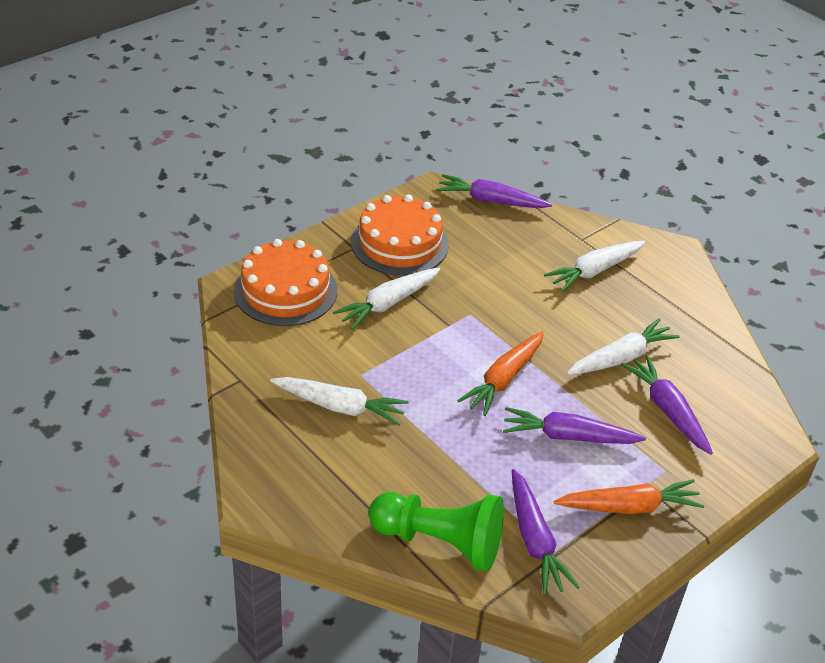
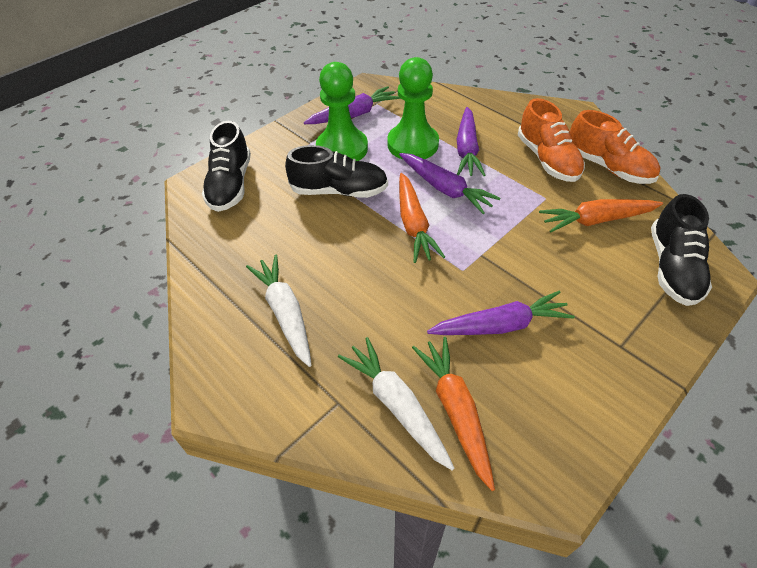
black shoe: none = 0 -> [202,121,251,212] [285,145,388,198] [651,194,712,306] = 3
green pawn: [369,492,504,571] = 1 -> [316,62,368,161] [387,57,439,159] = 2
orange cake: [234,239,337,326] [351,194,449,276] = 2 -> none = 0
orange carrot: [457,332,544,416] [554,479,704,514] = 2 -> [399,173,445,263] [412,337,495,491] [539,199,663,233] = 3
orange shoe: none = 0 -> [518,98,585,182] [570,110,660,184] = 2
white carrot: [270,377,408,426] [333,268,440,330] [544,241,645,292] [567,318,680,375] = 4 -> [246,255,312,367] [338,337,455,471] = 2

